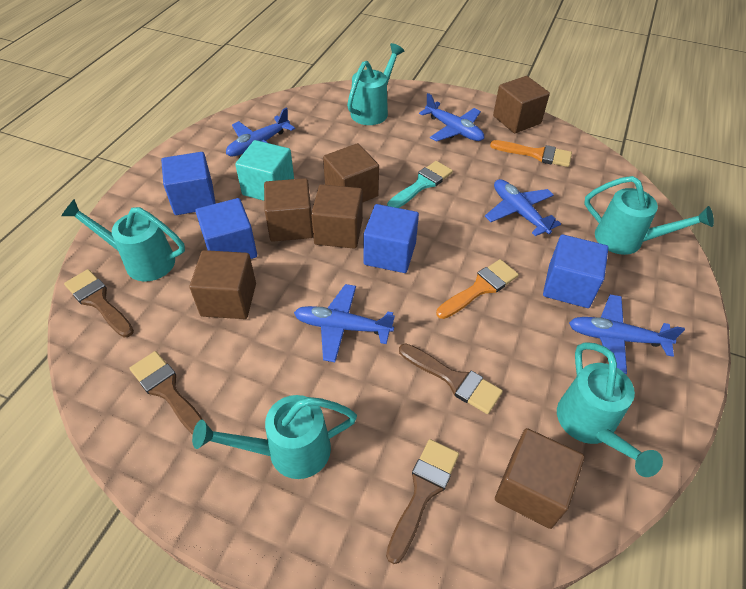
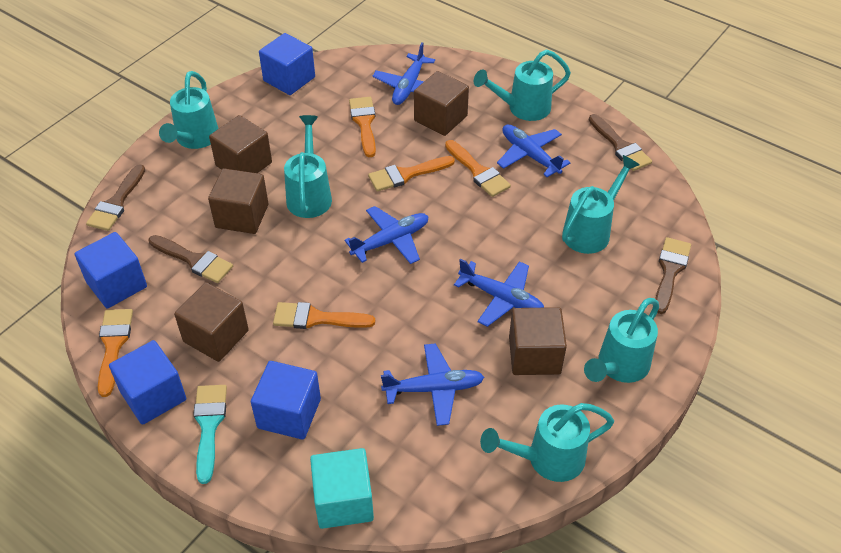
brown cube: [189,250,256,319] [264,178,313,242] [311,184,363,249] [323,143,379,202] [493,76,550,133] [495,428,585,529] = 6 -> [174,282,249,362] [208,168,269,234] [209,115,272,173] [414,71,469,136] [509,307,567,375] = 5
orange brush: [436,259,519,319] [490,140,572,167] = 2 -> [98,309,133,397] [273,302,375,329] [349,97,376,157] [368,156,455,192] [445,140,511,197] = 5
turquoise watering can: [62,199,185,282] [192,395,357,479] [347,43,404,125] [557,342,663,477] [584,176,714,255] = 5 -> [159,71,219,149] [284,115,332,218] [474,49,571,121] [480,403,614,482] [562,155,640,254] [584,298,659,383] = 6

